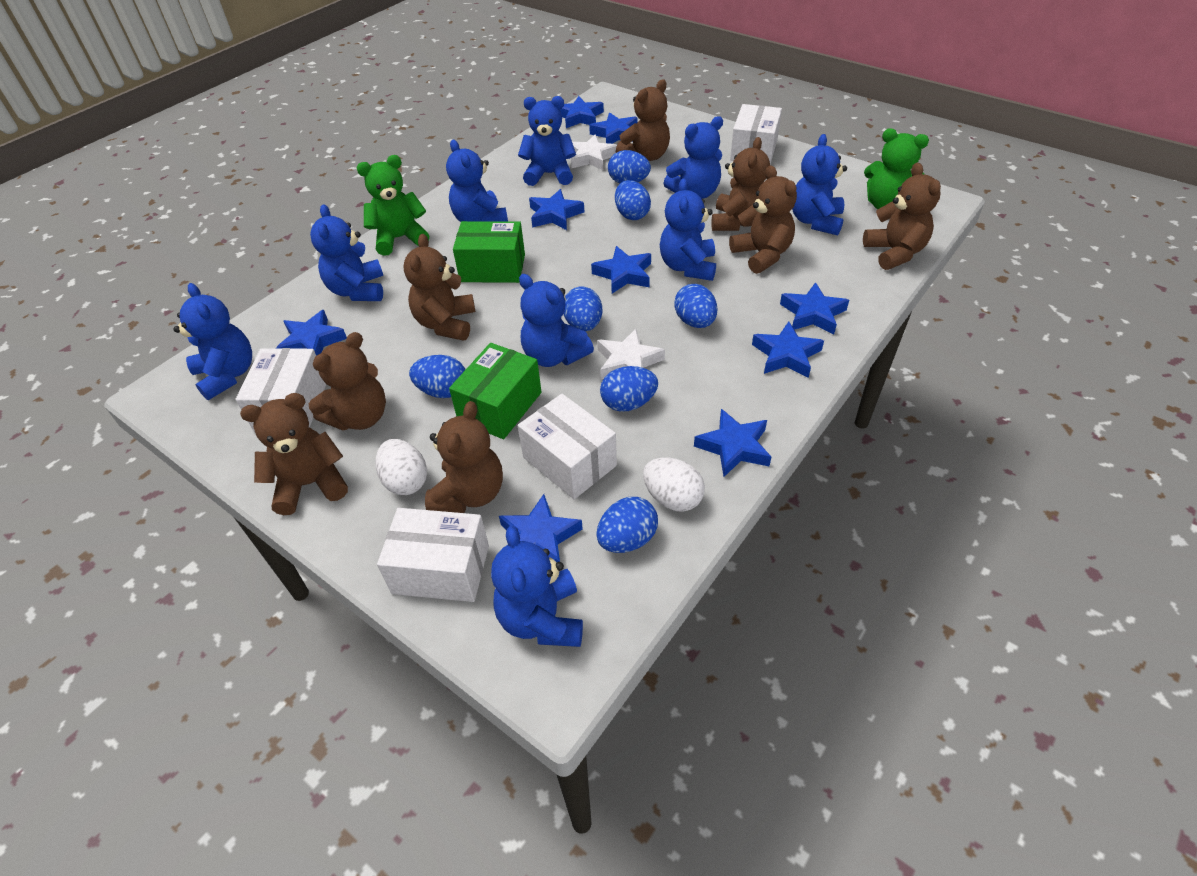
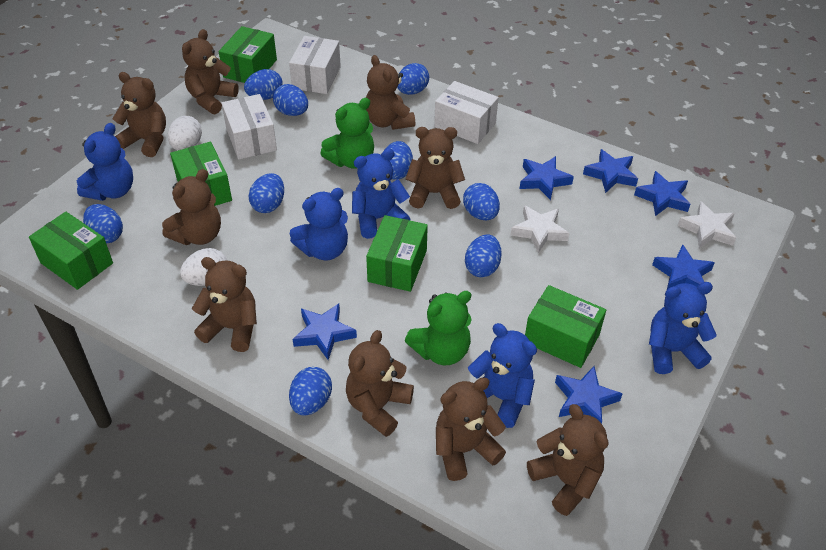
blue egg: [409,355,465,398] [563,287,602,331] [596,497,658,553] [600,366,658,412] [608,150,651,183] [615,180,651,220] [674,284,717,328] = 7 -> [83,204,123,243] [244,69,283,100] [249,173,284,213] [273,84,308,116] [289,367,332,416] [386,141,413,180] [397,63,429,95] [463,183,500,220] [465,234,502,277] = 9
blue star: [276,310,347,356] [499,494,583,562] [529,189,584,230] [560,96,604,128] [589,112,638,144] [591,246,651,294] [694,409,771,477] [752,322,824,378] [780,282,849,335] = 9 -> [293,304,357,360] [519,156,574,200] [555,366,623,424] [583,149,638,193] [634,171,690,216] [652,245,715,289] = 6
blue teddy bear: [174,283,252,400] [310,204,383,301] [446,140,508,222] [491,526,583,647] [518,96,576,186] [519,274,594,367] [660,178,716,281] [664,116,723,199] [792,134,847,236] = 9 -> [77,123,133,201] [290,188,348,261] [352,149,411,239] [468,323,537,428] [649,282,717,374] = 5
brown teddy bear: [240,393,348,515] [309,332,386,430] [404,234,476,341] [425,401,503,513] [616,79,670,161] [711,137,770,231] [729,165,797,274] [863,163,941,270] = 8 -> [112,72,166,157] [162,169,221,245] [182,29,239,114] [192,257,257,352] [346,330,414,437] [366,55,415,130] [406,127,465,209] [436,377,506,481] [527,404,608,516] = 9
green box: [449,343,541,439] [453,221,525,283] = 2 -> [29,212,113,290] [170,142,232,206] [219,26,277,83] [366,215,428,292] [525,285,606,368] = 5
white box: [235,348,326,432] [377,508,489,602] [518,394,617,499] [730,104,782,164] = 4 -> [222,94,277,159] [289,36,341,94] [434,81,498,144] = 3

